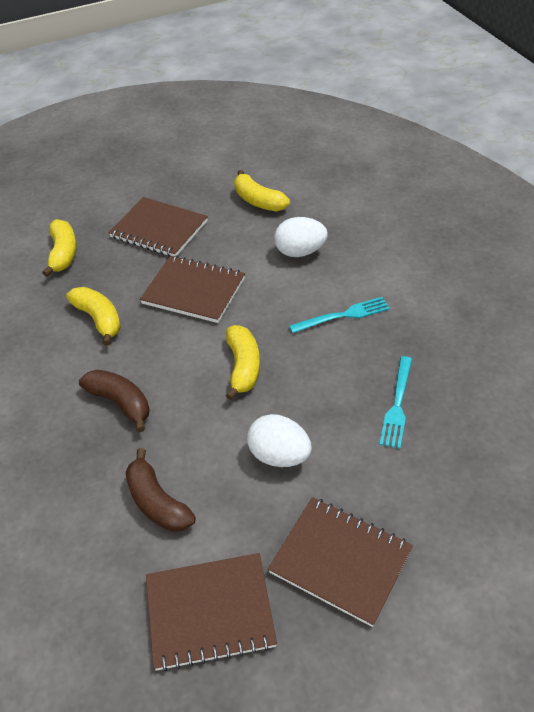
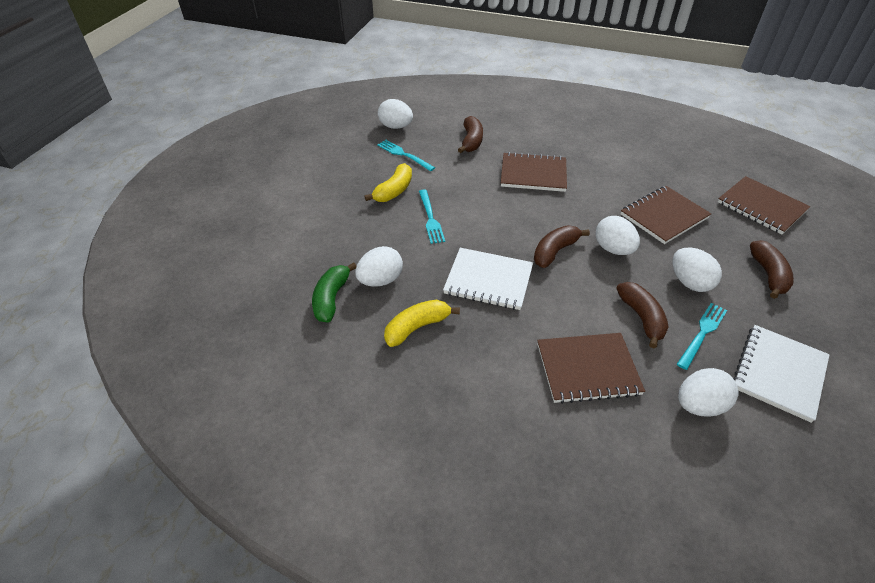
brown banana: [79,370,149,432] [125,448,196,532] = 2 -> [458,116,483,153] [534,226,590,268] [616,282,669,348] [750,240,794,299] = 4
green banana: none = 0 -> [312,262,356,322] = 1
turquoise fork: [289,297,390,333] [380,356,412,449] = 2 -> [377,140,435,171] [419,189,445,244] [677,303,727,370] = 3
white egg: [247,414,312,467] [274,217,328,257] = 2 -> [355,246,403,287] [378,99,413,129] [595,216,640,255] [673,247,722,292] [678,368,738,417] = 5
white notebook: none = 0 -> [443,248,533,310] [733,325,830,423] = 2
yellow banana: [42,219,77,277] [66,287,121,345] [225,325,260,400] [234,170,290,211] = 4 -> [364,163,412,202] [384,300,460,347] = 2

